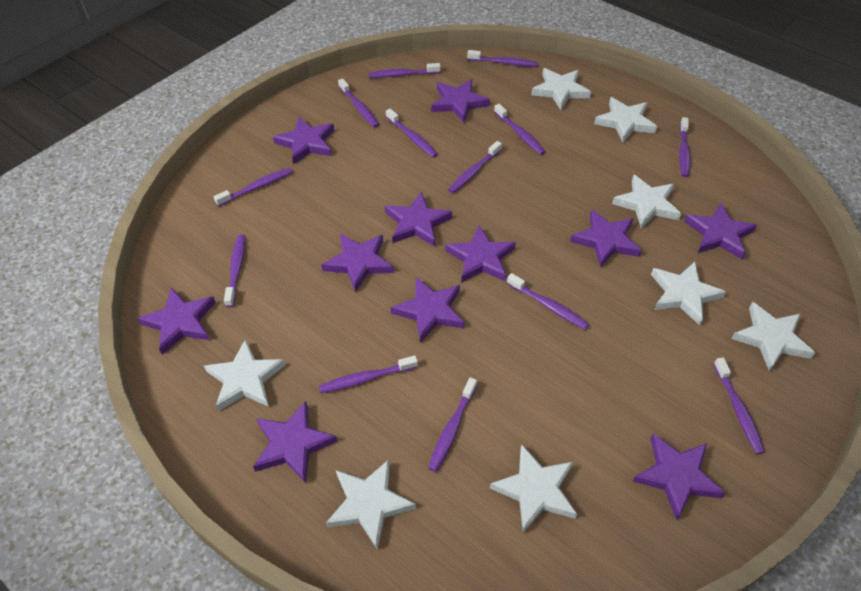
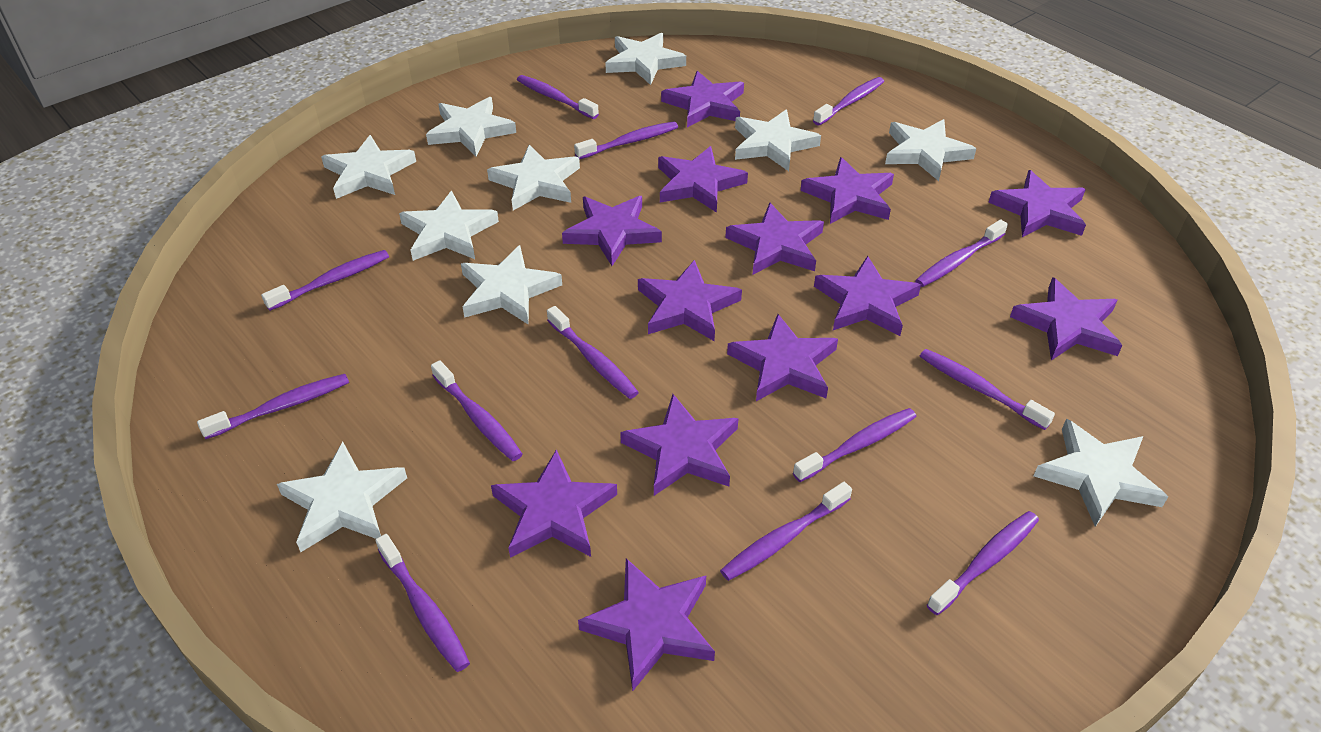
purple star: [137,287,216,355] [253,401,337,483] [273,117,334,165] [321,234,394,292] [385,192,452,246] [391,277,464,343] [431,79,490,123] [445,225,516,283] [570,209,642,267] [633,433,726,520] [684,203,757,260] = 11 -> [491,449,617,558] [562,196,662,266] [578,558,715,691] [620,394,739,496] [638,260,742,341] [658,146,748,213] [661,71,744,127] [725,202,824,275] [727,314,838,401] [800,157,894,224] [814,256,921,336] [988,170,1086,237] [1010,277,1123,360] = 13
white star: [204,339,286,411] [326,460,416,550] [490,445,577,533] [531,68,591,110] [594,97,657,143] [612,175,681,228] [651,262,726,325] [731,302,815,371] = 8 -> [277,442,407,552] [321,135,416,199] [399,191,499,261] [426,97,516,157] [461,245,562,325] [487,145,580,210] [605,33,686,85] [735,110,821,171] [885,119,977,181] [1034,419,1168,527] = 10

